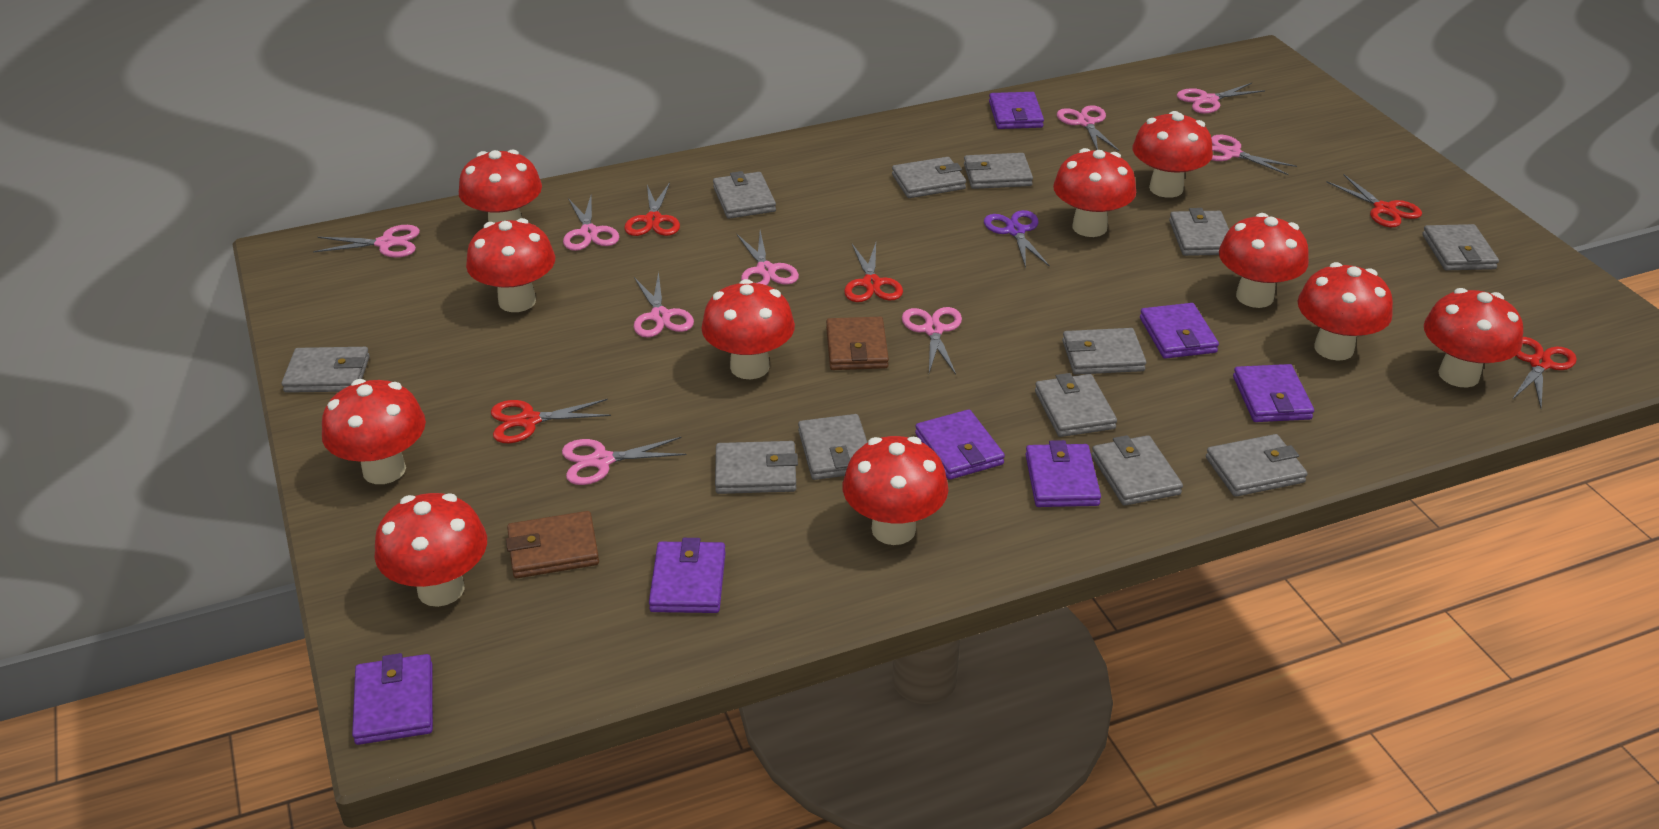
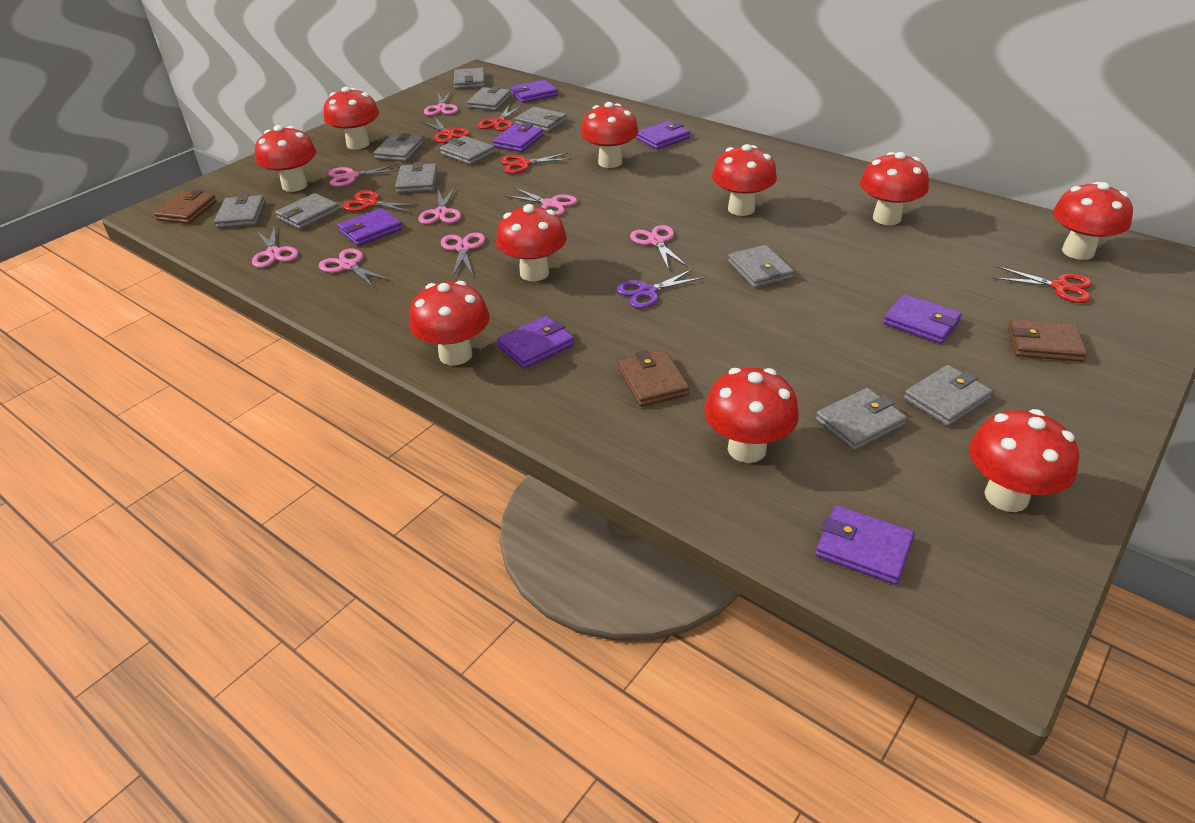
brown wallet: [506,511,599,578] [826,317,889,370] = 2 -> [154,190,217,224] [618,350,690,407] [1008,319,1087,362] = 3
grey wallet: [282,347,370,393] [713,171,776,219] [715,441,798,494] [798,414,867,480] [892,157,966,198] [964,153,1033,189] [1035,373,1117,437] [1062,328,1146,375] [1091,435,1183,506] [1169,208,1229,256] [1206,434,1307,497] [1422,224,1499,270] = 12 -> [214,194,265,228] [275,193,340,230] [374,133,423,162] [395,162,438,193] [440,136,495,165] [454,68,485,89] [467,86,511,111] [515,107,567,132] [728,245,794,288] [815,388,907,451] [904,365,993,426] = 11
pink scissors: [313,225,420,258] [562,437,686,485] [563,196,619,251] [634,271,694,338] [737,231,799,285] [902,307,962,374] [1057,105,1119,151] [1177,83,1265,114] [1211,135,1297,175] = 9 -> [252,225,298,268] [319,248,391,288] [328,164,399,187] [418,187,461,224] [424,90,458,116] [441,232,485,278] [503,187,577,216] [630,225,688,270] = 8
red mushroom: [322,379,426,484] [374,493,487,607] [459,149,542,223] [466,218,555,312] [701,279,795,379] [843,436,948,545] [1053,148,1136,237] [1132,111,1213,198] [1219,213,1309,308] [1297,262,1393,361] [1424,288,1523,388] = 11 -> [255,125,316,192] [324,87,379,149] [409,281,490,365] [496,204,567,281] [581,102,639,168] [704,368,799,463] [712,144,777,216] [860,152,929,225] [969,409,1079,512] [1053,182,1133,260] = 10

